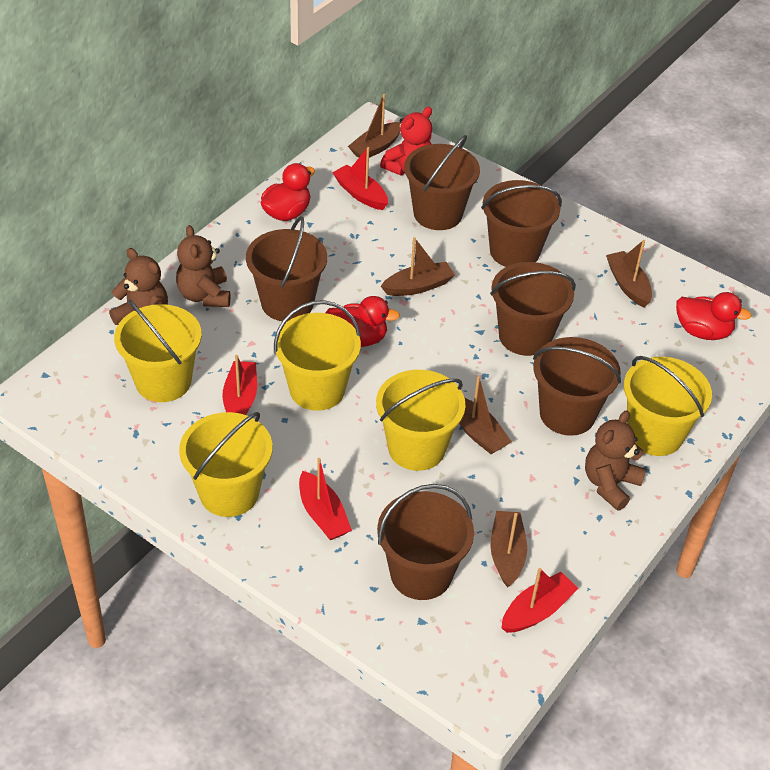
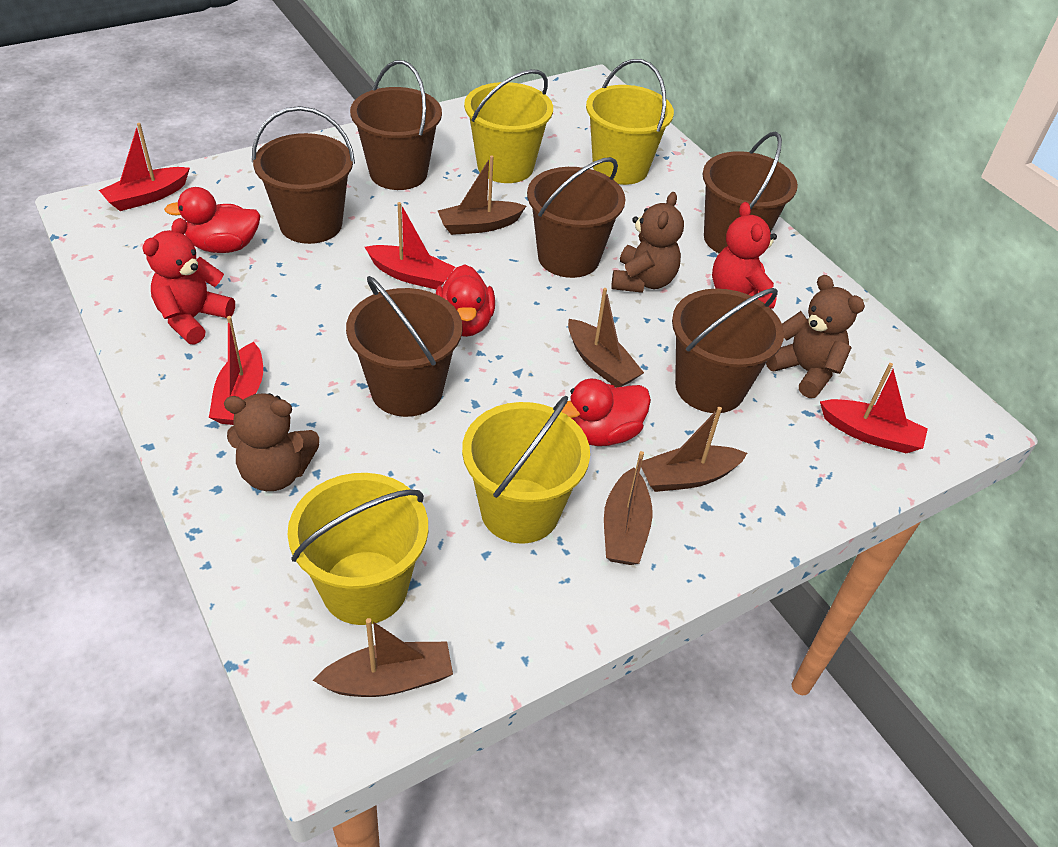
red teddy bear: [380,107,432,176] = 1 -> [142,218,235,345] [712,202,777,309] = 2
yellow bucket: [114,299,202,402] [179,412,272,517] [274,300,361,411] [376,370,466,471] [624,356,712,456] = 5 -> [287,473,428,625] [462,396,590,544] [464,69,553,183] [586,59,674,185] = 4

